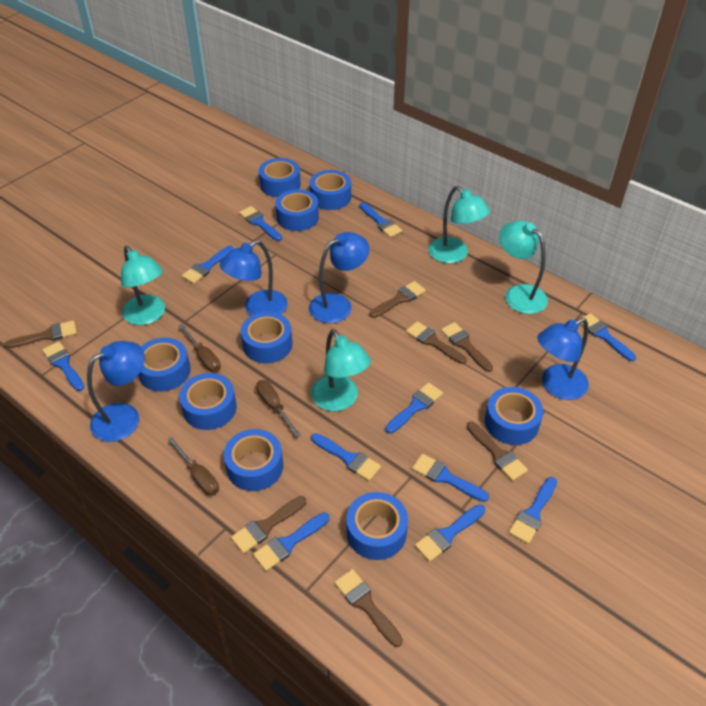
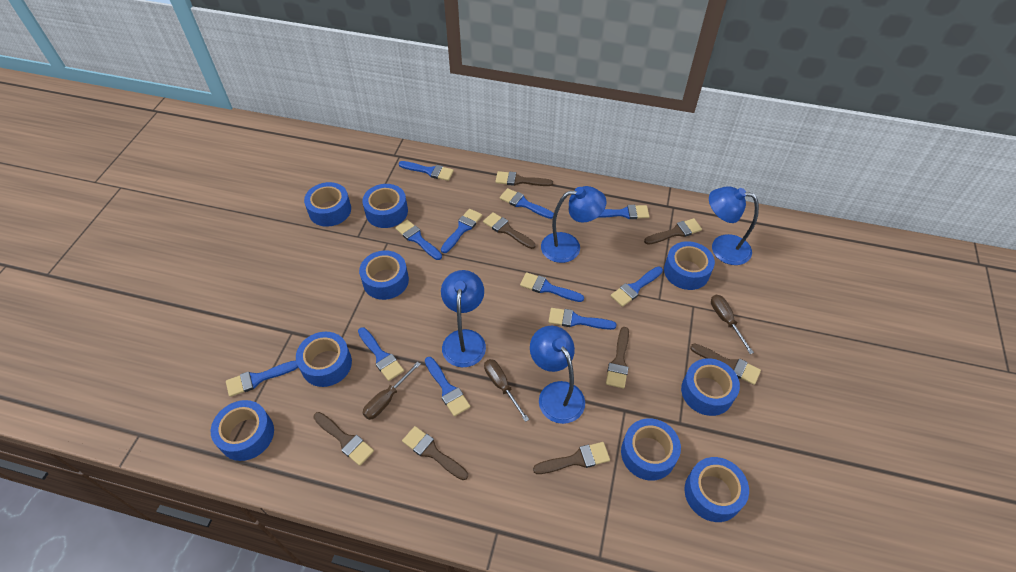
brown brush: [4,321,77,348] [231,496,306,554] [334,569,403,647] [370,281,426,318] [406,321,467,364] [441,322,493,372] [466,421,528,481] = 7 -> [313,412,374,466] [402,426,468,480] [483,212,536,249] [495,171,553,186] [533,442,610,474] [606,327,629,388] [644,218,702,245] [690,343,761,385] = 8
turquoise lamp: [121,246,165,325] [311,329,371,411] [428,186,490,263] [499,221,548,314] = 4 -> none = 0

